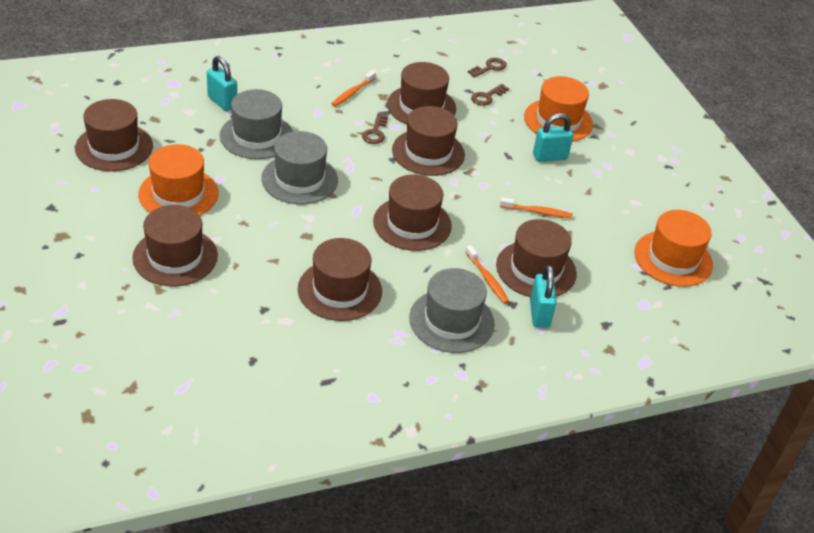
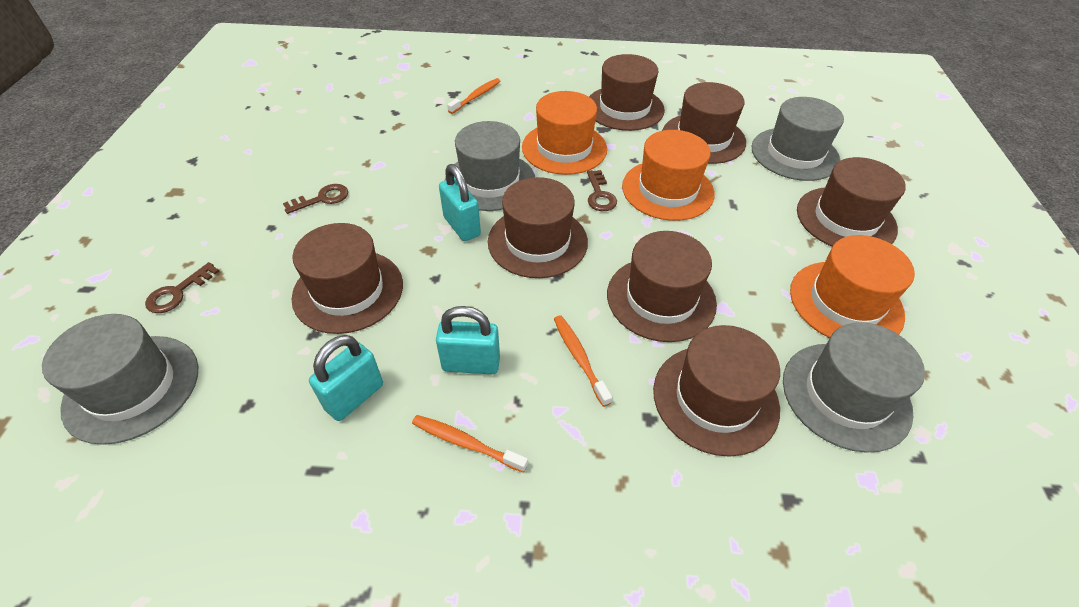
grey hat: [220,89,293,159] [261,131,338,204] [409,268,495,353] = 3 -> [42,314,198,445] [445,121,535,211] [752,97,844,181] [783,322,925,453] = 4

